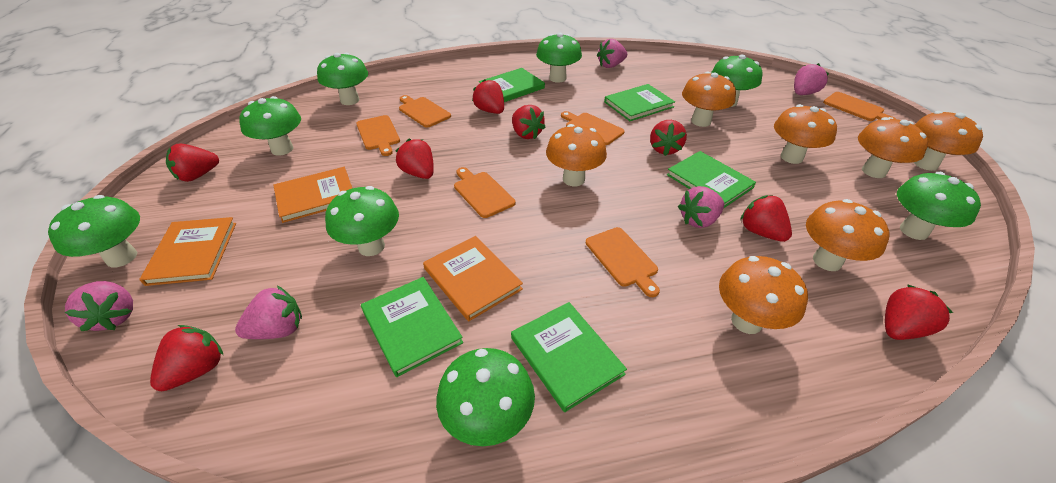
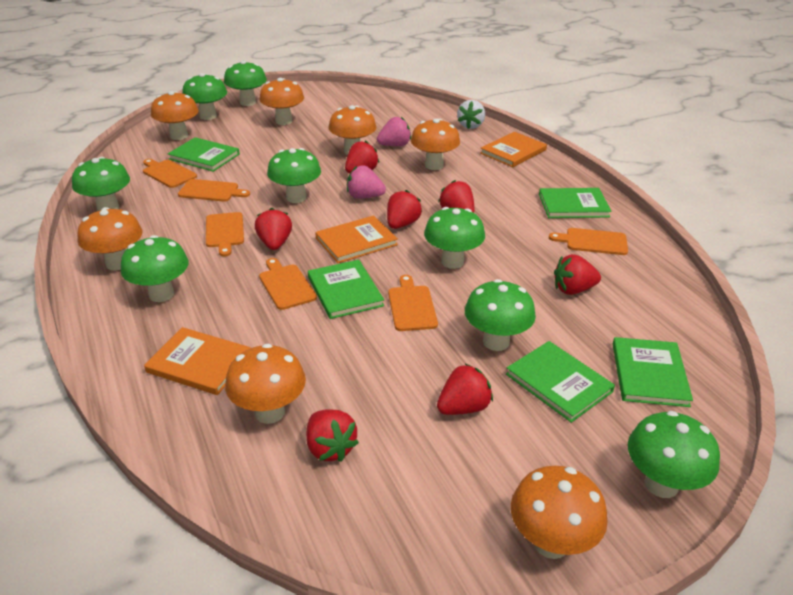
pink strawberry: [65,281,133,331] [235,286,302,339] [597,39,627,68] [678,186,724,228] [794,63,829,95] = 5 -> [347,165,386,199] [377,117,411,146] = 2
red strawberry: [150,325,223,391] [166,143,219,182] [395,139,434,179] [472,79,504,114] [512,105,546,139] [650,120,687,156] [740,195,792,242] [885,284,953,340] = 8 -> [255,208,292,250] [306,409,359,462] [345,141,379,174] [387,190,422,229] [437,364,493,415] [438,180,474,213] [554,254,601,295] = 7
white strawberry: none = 0 -> [457,100,485,129] = 1

